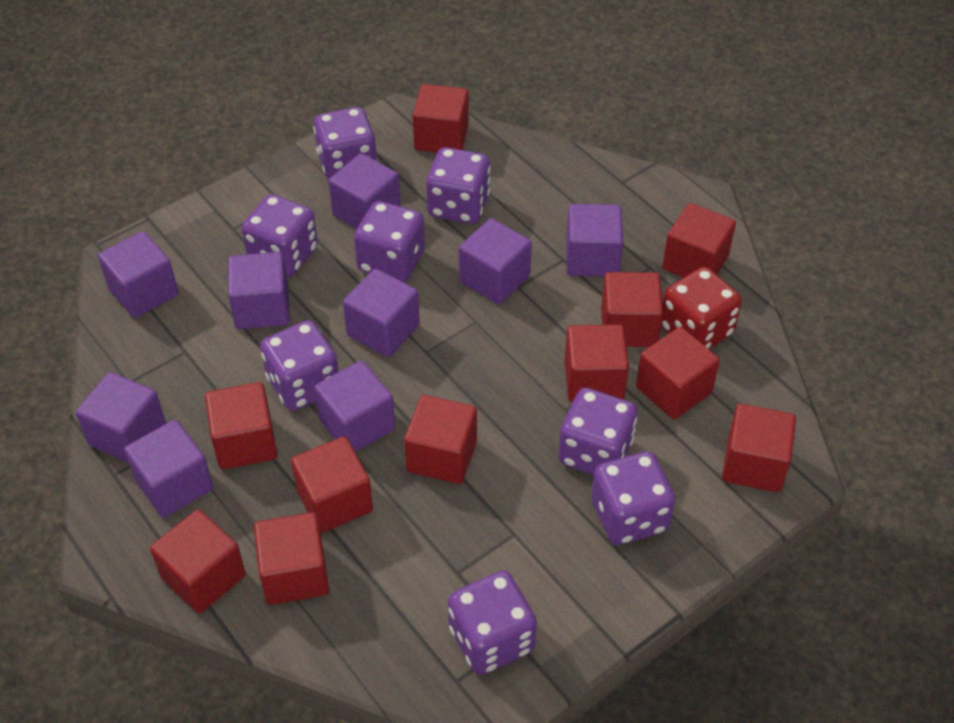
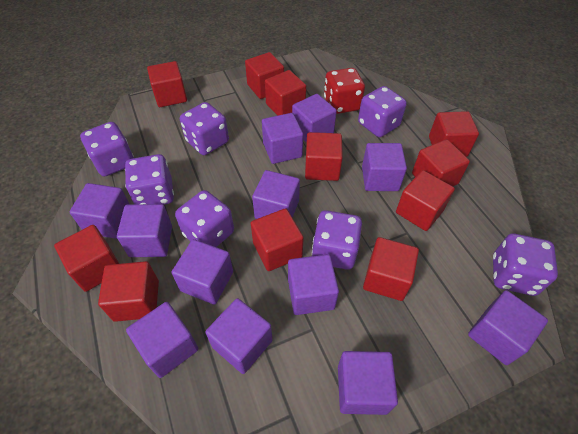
purple cube: [76,372,166,463] [98,231,179,318] [124,420,213,518] [228,252,290,329] [314,361,395,452] [329,153,401,229] [343,269,420,357] [459,218,532,304] [566,204,623,276] = 9 -> [70,183,130,239] [117,204,172,257] [126,302,198,378] [172,239,233,305] [205,298,272,374] [252,170,300,219] [262,113,303,164] [288,254,339,315] [292,94,337,143] [338,351,398,415] [362,143,407,191] [468,290,548,365] = 12
purple dice: [241,194,318,277] [260,320,339,411] [314,107,377,180] [354,201,425,282] [426,147,490,224] [448,571,537,675] [558,388,637,475] [591,452,675,545] = 8 -> [80,122,134,177] [125,154,174,205] [175,190,234,247] [180,102,229,155] [312,210,362,270] [358,86,407,137] [493,233,558,296] = 7

